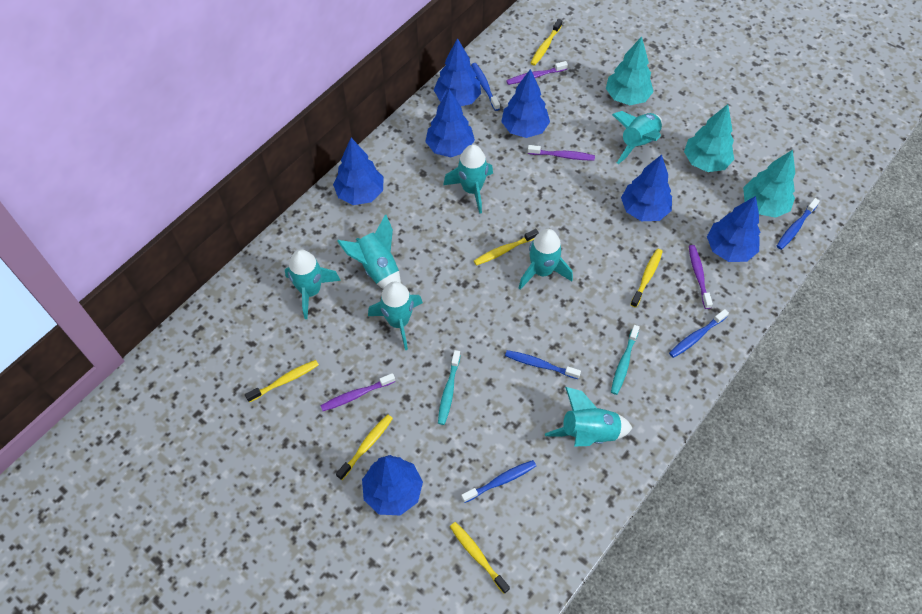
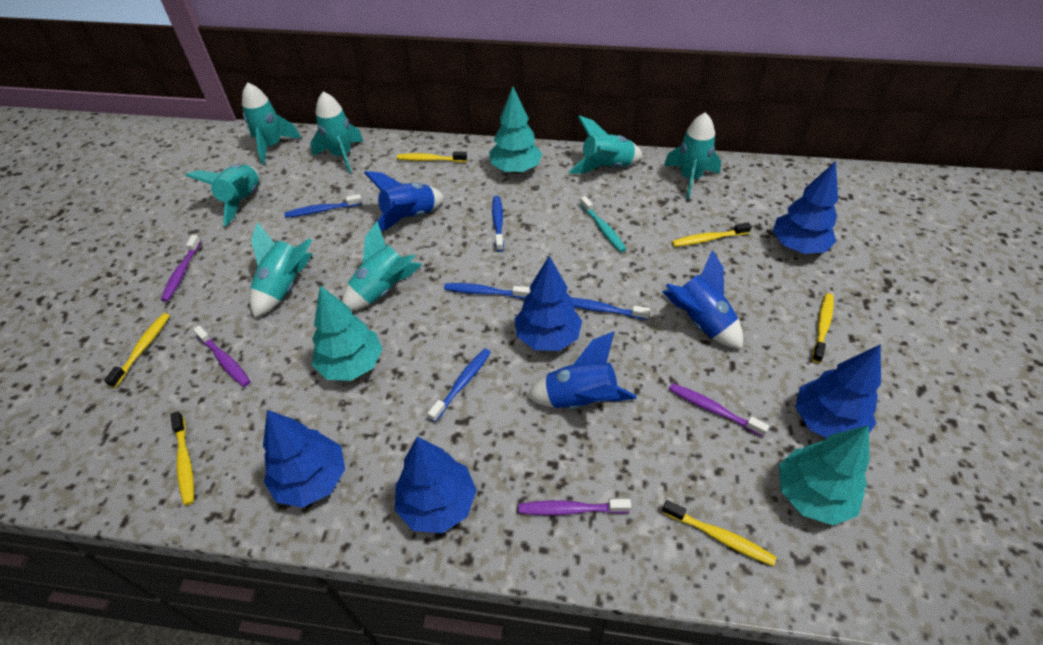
blue rocket: none = 0 -> [364,171,445,231] [527,331,637,409] [662,250,743,349] = 3
blue tree: [333,138,384,205] [362,455,423,515] [425,89,475,157] [434,38,481,106] [501,69,550,138] [621,155,672,221] [707,196,760,262] = 7 -> [263,410,345,508] [395,436,477,533] [515,256,582,351] [773,161,838,254] [795,344,881,438] = 5
turquoise toothbrush: [438,350,460,425] [611,325,640,395] = 2 -> [580,196,626,252] = 1

